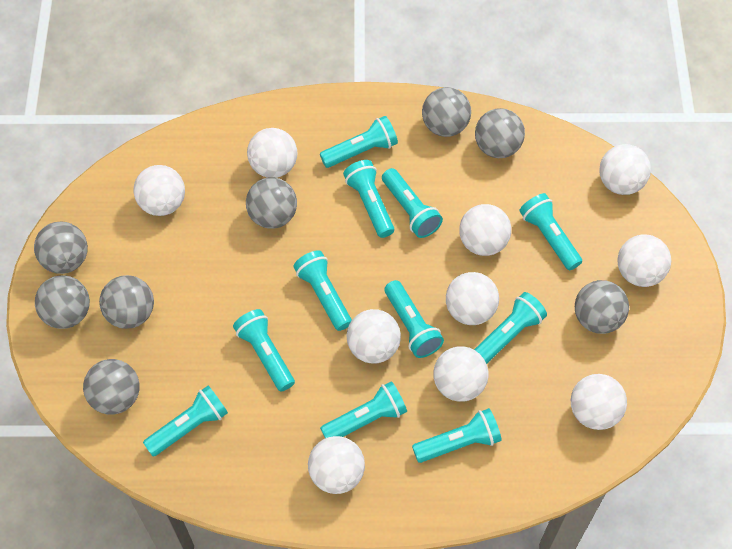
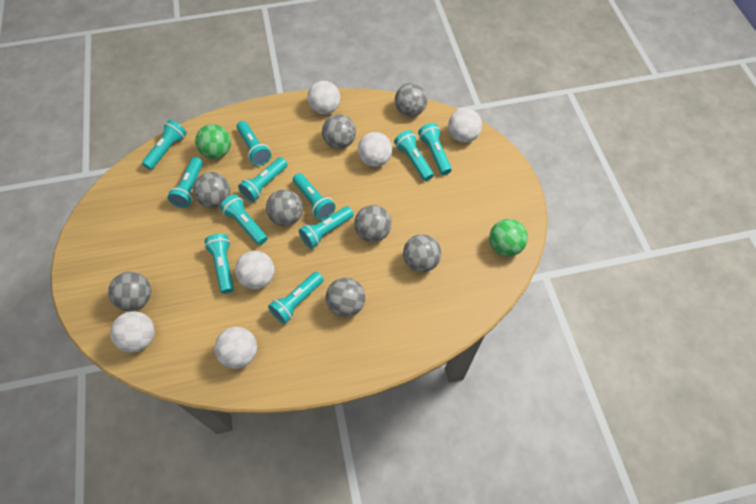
green ball: none = 0 -> [195,124,231,159] [489,219,528,257] = 2
white ball: [133,165,185,216] [247,128,297,178] [308,436,365,494] [346,309,401,364] [433,346,489,402] [446,272,499,325] [459,204,511,256] [571,374,627,430] [599,144,651,195] [617,234,671,287] = 10 -> [110,311,155,353] [214,327,257,369] [235,251,275,290] [307,81,340,115] [358,132,392,167] [448,108,482,143] = 6

